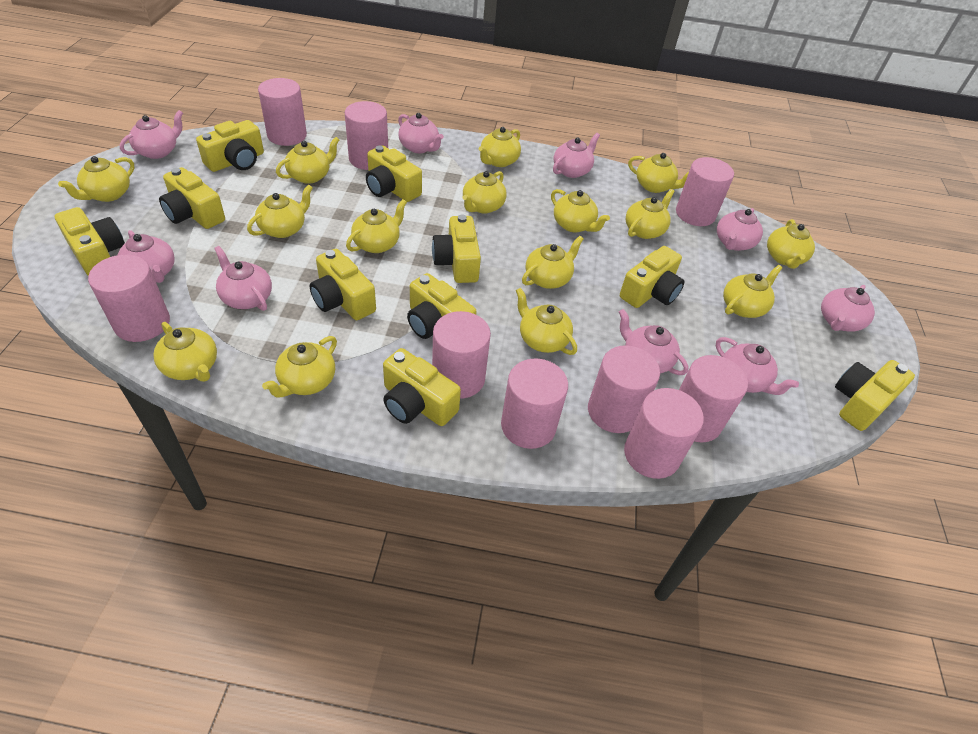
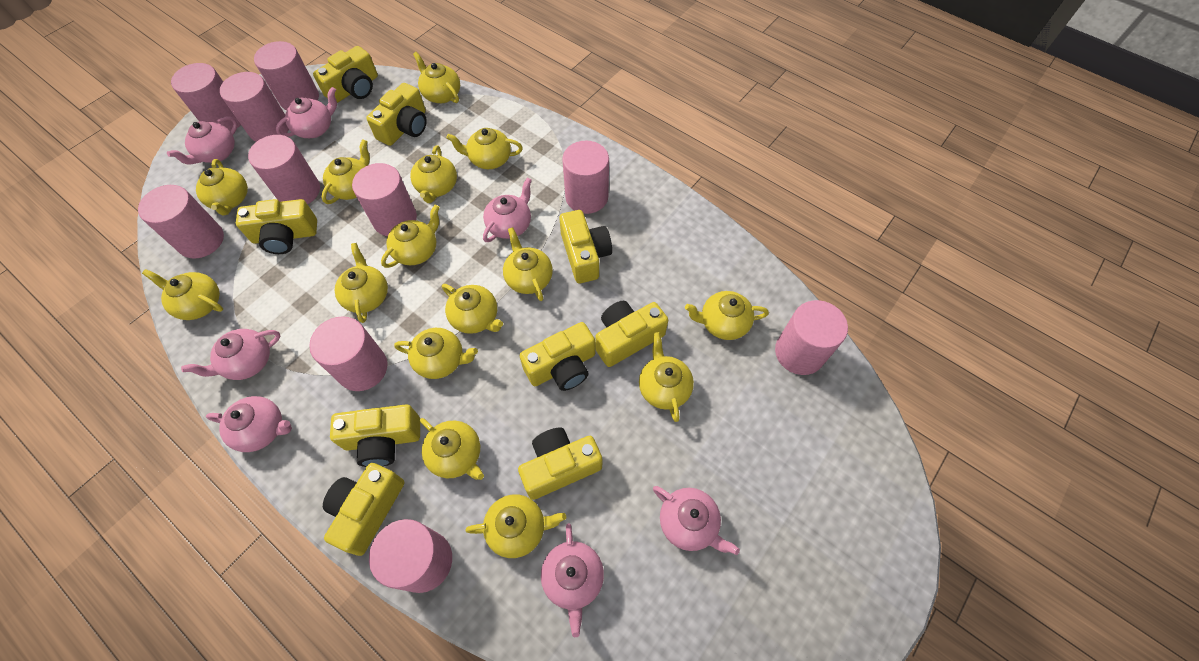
pink cylinder: [88,255,170,342] [258,78,307,146] [345,101,388,170] [432,311,491,399] [501,358,568,449] [588,345,660,433] [624,388,704,479] [676,157,734,226] [679,355,748,442] = 9 -> [138,185,224,259] [171,63,241,131] [220,72,289,142] [248,135,320,204] [254,41,319,110] [309,316,387,391] [352,163,417,236] [369,519,452,593] [562,141,609,214] [775,300,848,375] = 10
pink teapot: [118,230,175,283] [120,110,183,159] [214,246,272,311] [398,113,444,153] [553,133,600,178] [619,309,689,375] [716,337,799,395] [717,208,763,251] [821,285,875,332] = 9 -> [167,116,237,164] [181,329,280,380] [206,396,292,452] [276,87,337,138] [483,178,532,242] [541,523,604,637] [653,486,740,555] = 7
yellow camera: [55,207,125,275] [159,167,225,229] [196,120,264,172] [310,249,376,320] [366,145,422,202] [383,348,461,426] [407,273,477,339] [432,214,481,283] [620,246,684,308] [835,360,915,431] = 10 -> [236,199,317,254] [313,46,378,103] [323,463,404,556] [330,404,420,467] [366,83,427,146] [518,428,602,500] [519,322,596,391] [559,210,612,283] [595,301,668,367] = 9

